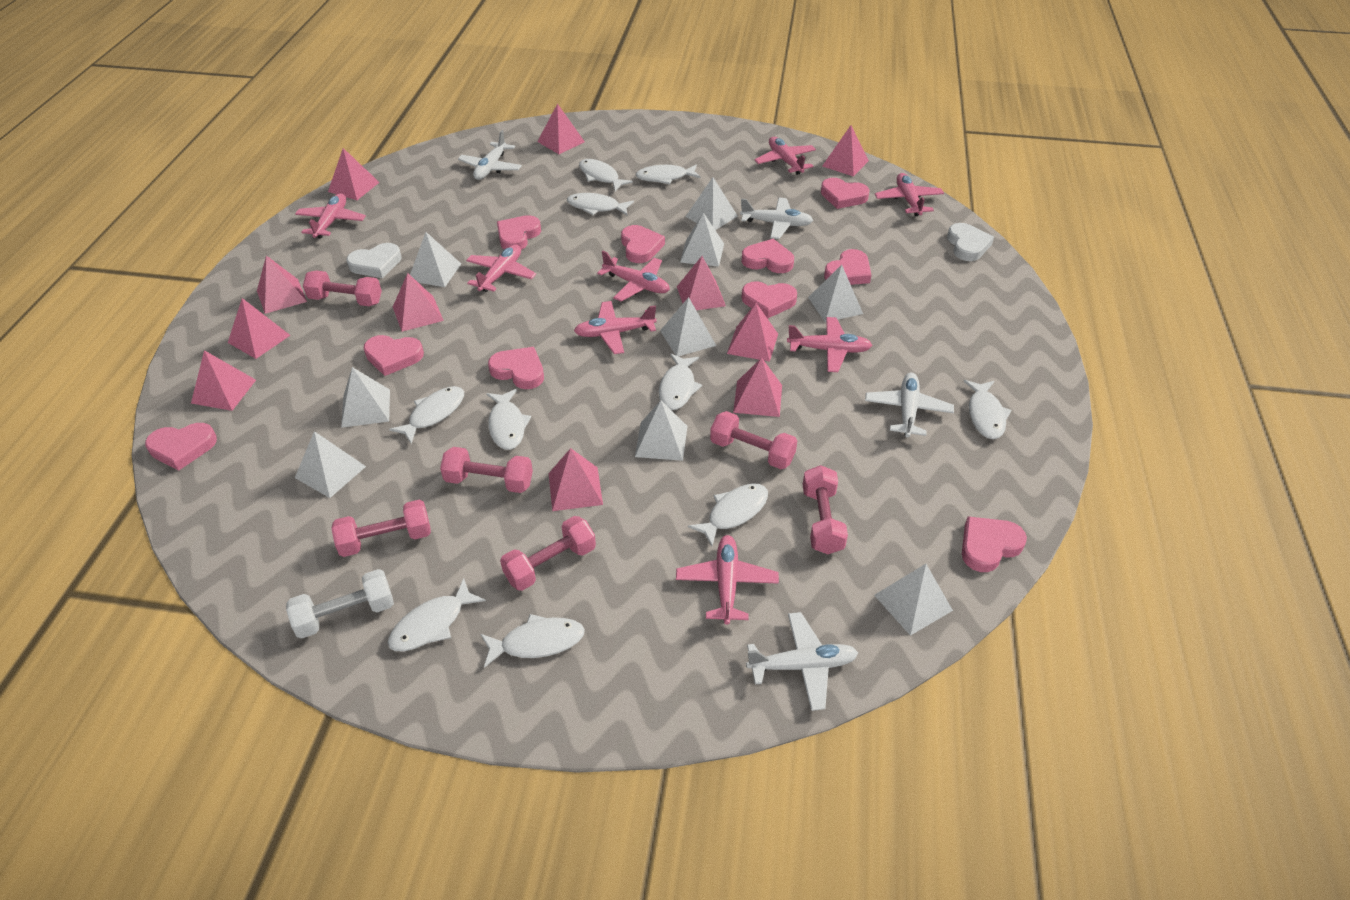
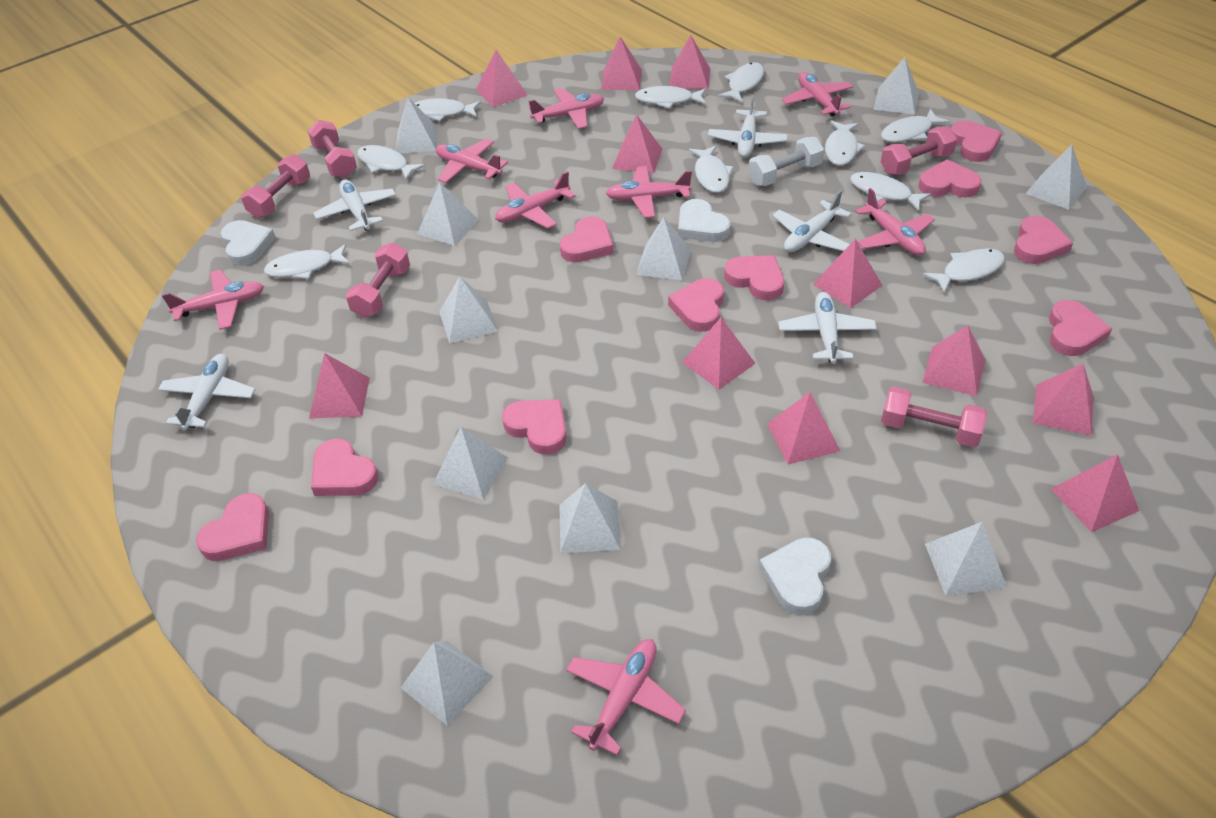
pink dumbbell: [303,270,382,306] [331,500,431,557] [440,447,533,493] [500,516,596,591] [710,411,797,469] [803,465,848,554] = 6 -> [241,154,310,218] [307,120,357,178] [346,243,410,318] [881,126,957,175] [881,386,987,447] = 5
white heart: [346,243,402,278] [947,223,994,261] = 2 -> [221,220,276,266] [678,199,730,242] [759,537,831,615] = 3
white plane: [458,130,522,180] [740,198,813,239] [746,612,858,711] [865,373,954,437] = 4 -> [158,354,255,431] [313,179,396,231] [708,95,788,158] [772,190,851,252] [778,292,877,364] = 5
white pyramid: [295,431,366,498] [341,367,390,428] [410,232,461,287] [635,400,687,461] [660,297,716,356] [680,213,724,267] [685,177,738,230] [808,265,863,322] [874,564,953,636] = 9 -> [396,97,438,154] [400,641,494,726] [417,182,479,246] [433,427,508,500] [439,276,498,344] [559,483,621,553] [636,217,691,281] [874,57,919,115] [925,522,1007,596] [1025,145,1087,210] = 10

